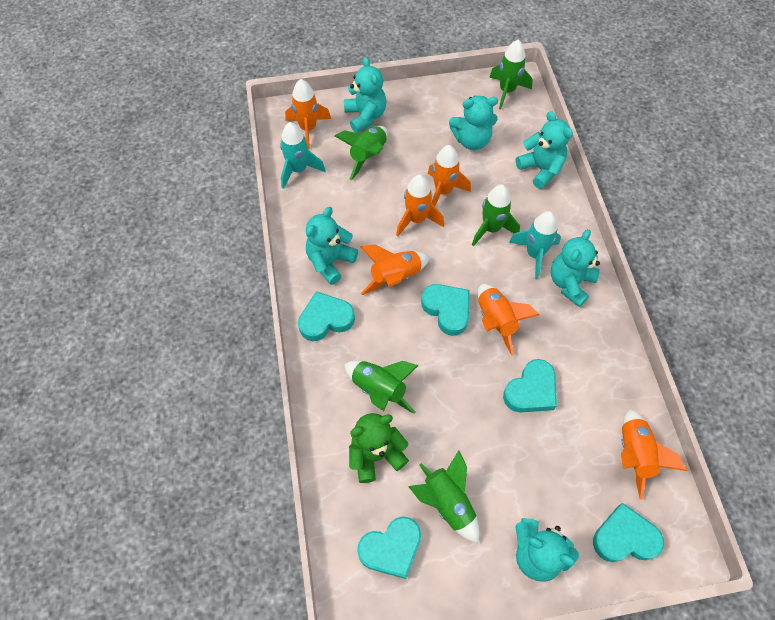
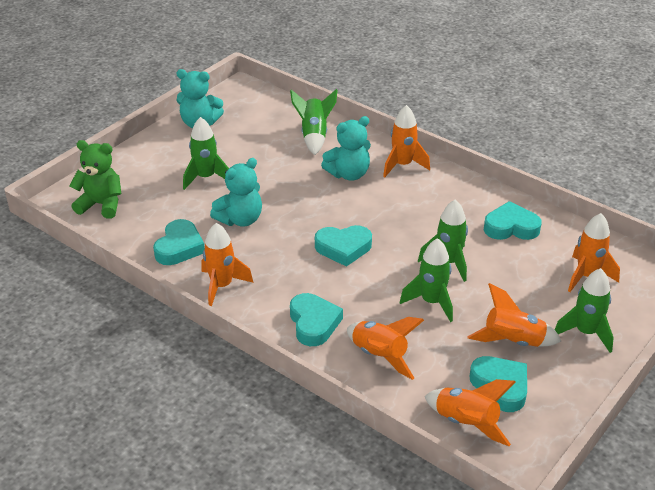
turquoise rocket: [280,122,326,189] [509,211,561,280] = 2 -> none = 0
turquoise teddy bear: [306,207,358,285] [344,57,386,133] [449,96,498,150] [515,518,579,582] [516,111,573,189] [551,229,600,307] = 6 -> [176,69,224,128] [210,158,262,227] [321,116,371,181] = 3

